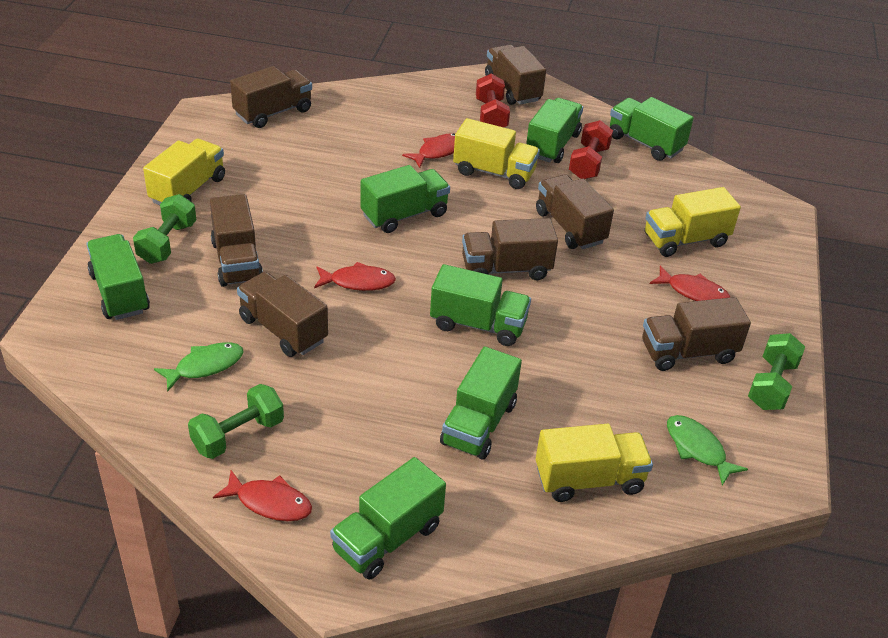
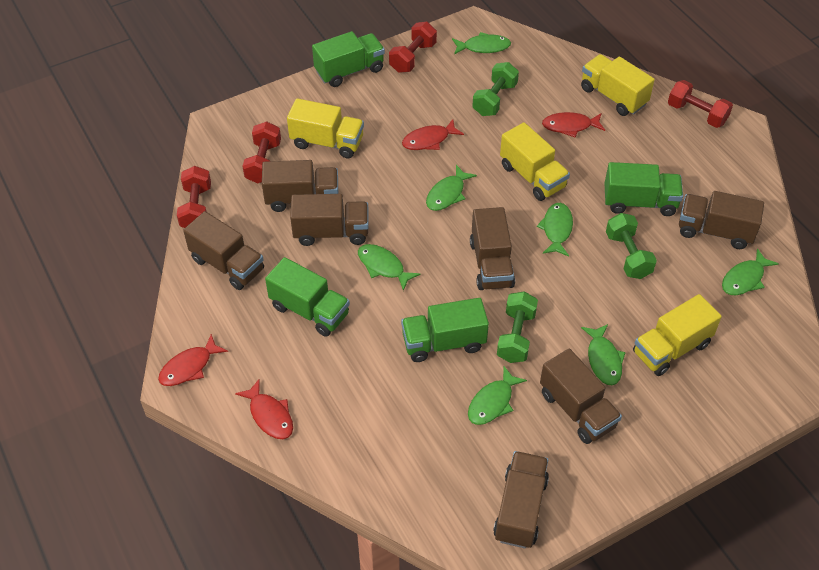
green fish: [154,342,244,391] [667,415,748,485] = 2 -> [358,244,420,291] [426,165,477,211] [452,32,511,55] [468,366,527,425] [537,203,573,256] [581,324,626,385] [722,249,779,295] = 7
green truck: [87,234,150,320] [330,457,446,580] [361,165,450,233] [430,264,531,346] [440,346,522,460] [526,98,583,163] [610,97,693,161] = 7 -> [265,257,350,337] [312,31,385,87] [401,298,489,362] [604,162,683,216] = 4
red dumbbell: [476,74,510,127] [569,120,613,179] = 2 -> [177,166,211,228] [243,121,281,184] [389,22,437,73] [668,80,733,128] = 4

